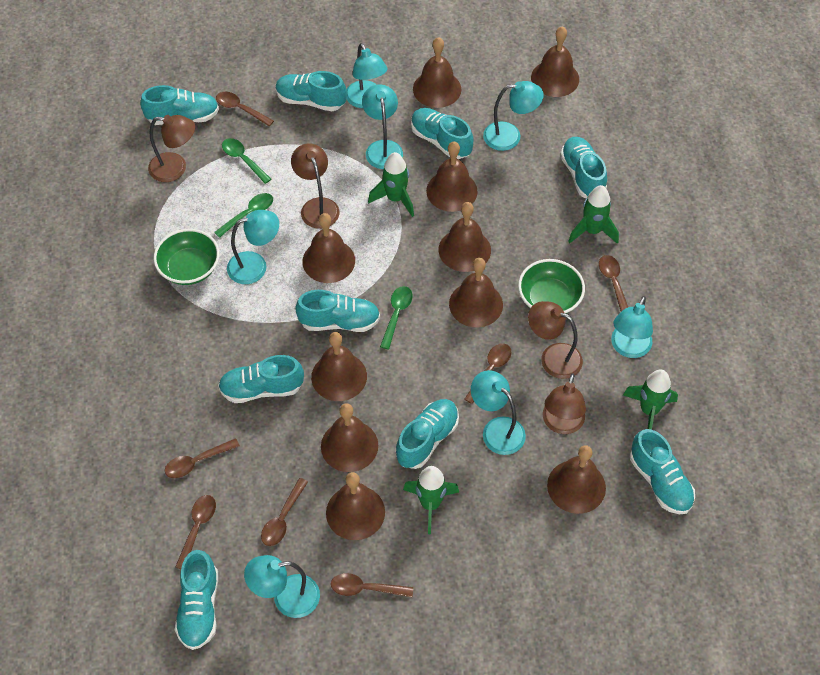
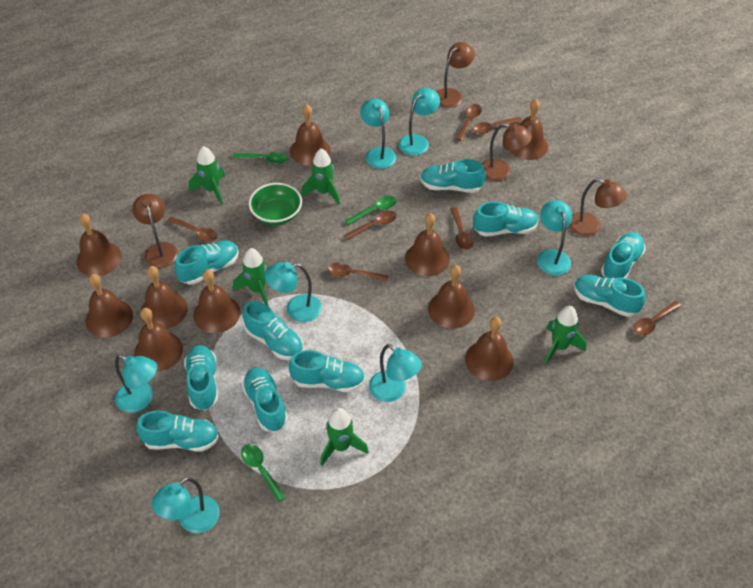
green bowl: [154,229,220,285] [518,259,585,314] = 2 -> [249,183,302,225] = 1
green rocket: [368,152,414,217] [403,466,459,534] [568,185,619,244] [623,369,678,429] = 4 -> [189,146,225,205] [233,248,270,306] [301,148,340,205] [320,408,369,466] [545,306,586,365] = 5
turquoise shoe: [140,85,219,125] [175,550,218,650] [218,355,304,403] [276,71,347,111] [295,290,380,332] [396,399,459,469] [411,108,473,159] [560,137,607,198] [630,429,695,514] = 9 -> [136,410,219,452] [174,240,239,285] [184,345,218,410] [242,367,288,431] [243,301,303,360] [289,350,365,393] [420,159,486,193] [473,201,539,237] [574,275,646,317] [601,232,646,278] = 10

